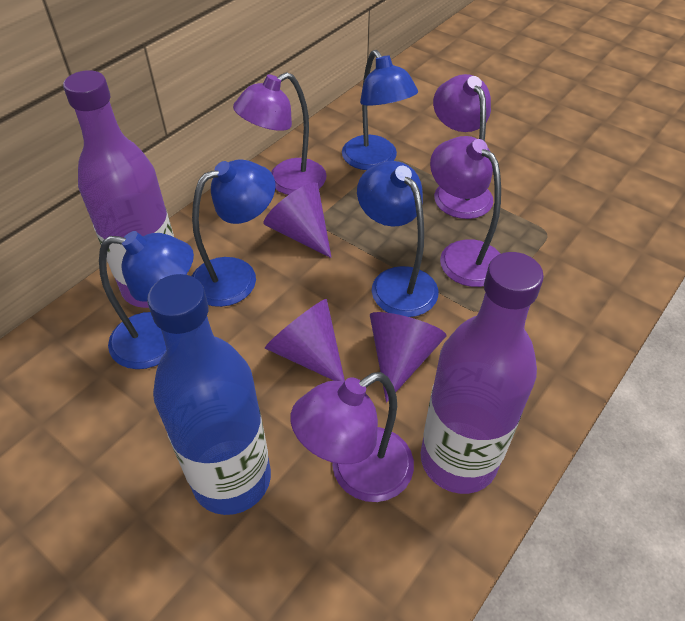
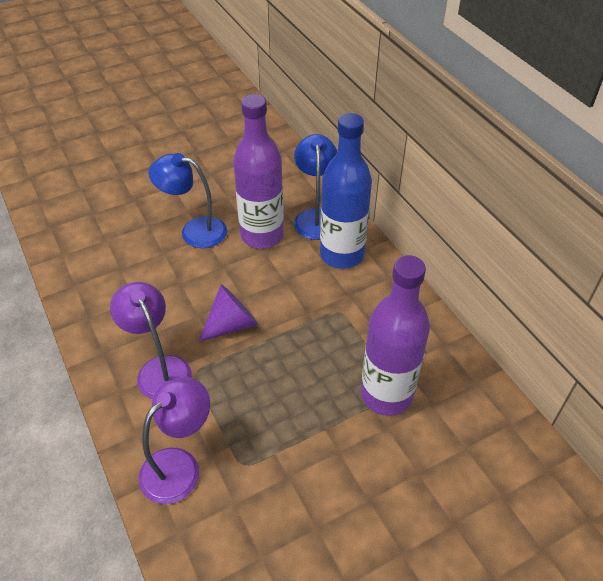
blue lamp: [99,231,194,369] [192,159,275,307] [342,50,418,170] [357,161,439,317] = 4 -> [149,153,227,248] [294,134,337,240] = 2
purple cone: [264,182,332,258] [265,299,345,382] [370,312,447,402] = 3 -> [199,284,258,342] = 1
purple lamp: [233,72,327,195] [290,372,414,502] [430,136,501,287] [433,74,493,219] = 4 -> [110,282,192,399] [138,377,210,504] = 2

